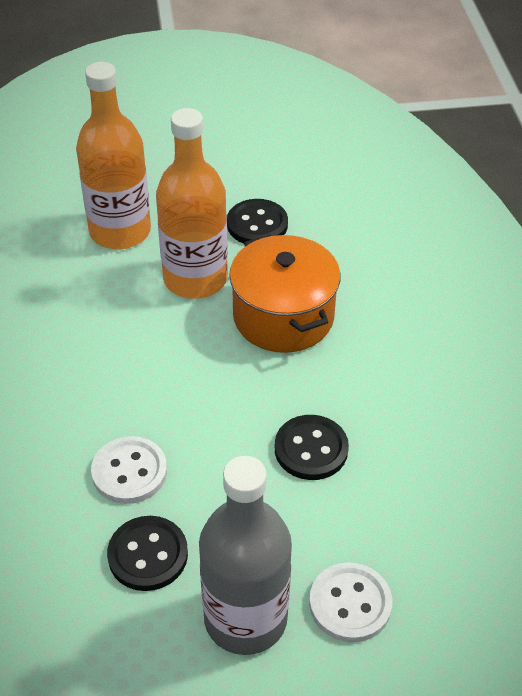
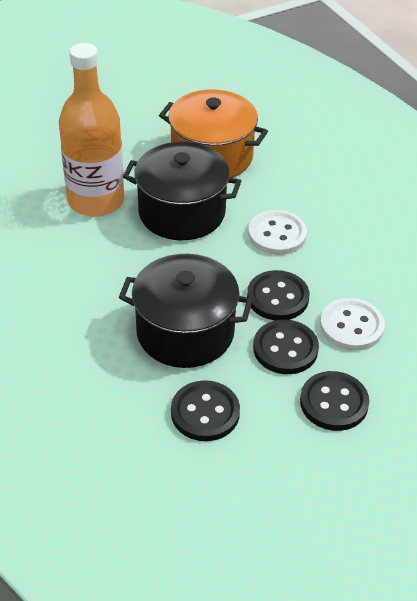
black button: [107,516,188,591] [227,199,288,243] [275,415,349,480] = 3 -> [171,380,240,441] [247,270,309,320] [253,319,319,374] [300,371,369,431] = 4
black pot: none = 0 -> [119,254,252,368] [123,142,241,240] = 2
grey bottle: [199,456,292,655] = 1 -> none = 0
orange bottle: [76,62,151,249] [156,108,228,299] = 2 -> [59,43,124,217] = 1

